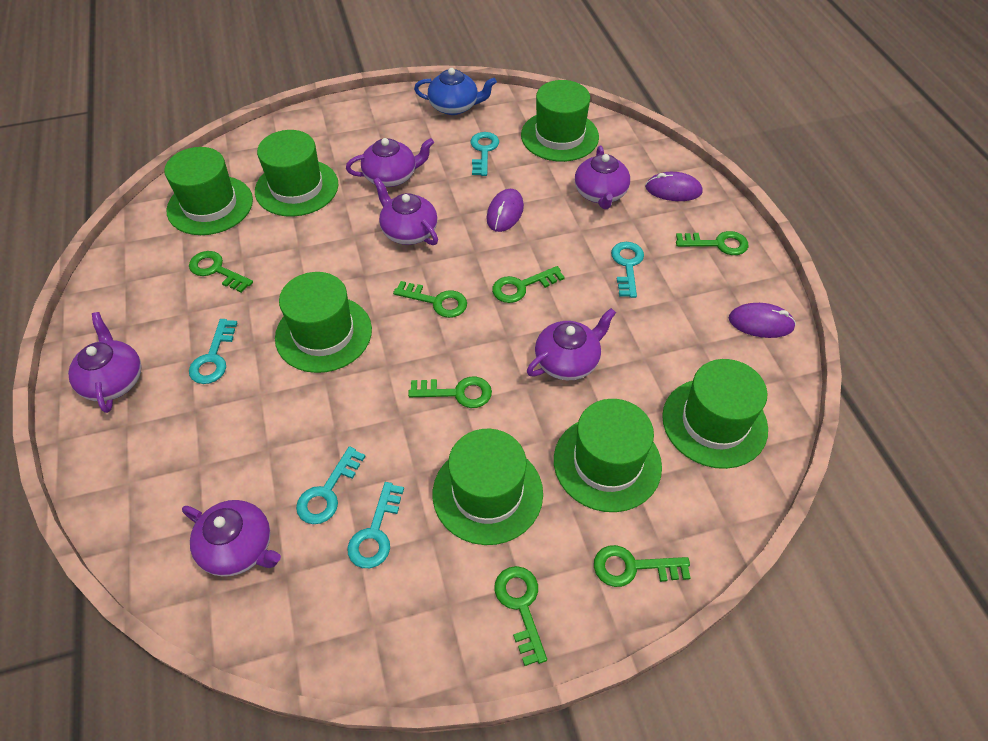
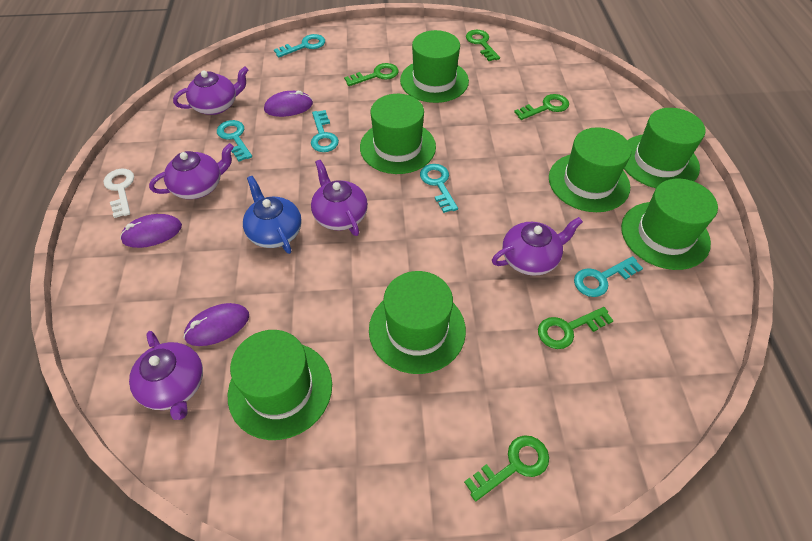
green key: [189,251,253,293] [393,281,467,318] [408,377,492,408] [492,266,565,303] [494,566,547,666] [594,545,690,587] [676,231,748,255] = 7 -> [344,63,399,86] [464,435,549,501] [466,30,500,61] [514,94,569,120] [538,307,613,349] = 5
purple teapot: [68,312,141,413] [182,500,281,577] [346,138,434,187] [373,178,438,245] [527,308,616,380] [575,146,630,209] = 6 -> [129,331,203,420] [149,143,234,199] [173,66,248,115] [311,160,368,236] [492,217,583,276] = 5
white key: none = 0 -> [103,168,134,218] = 1

